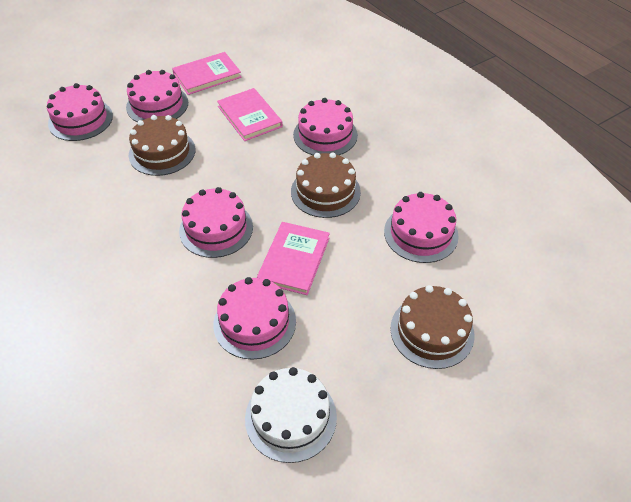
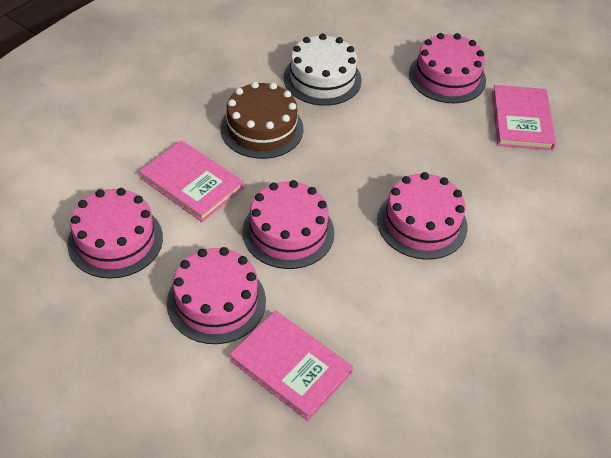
brown cake: [129,115,195,176] [291,152,361,218] [390,285,475,369] = 3 -> [220,82,303,159] = 1
pink cake: [47,83,113,141] [126,70,188,122] [179,187,253,258] [213,277,296,360] [293,98,358,155] [384,192,459,263] = 6 -> [67,188,163,279] [167,247,266,344] [242,180,335,269] [377,172,468,260] [409,33,486,103] = 5

